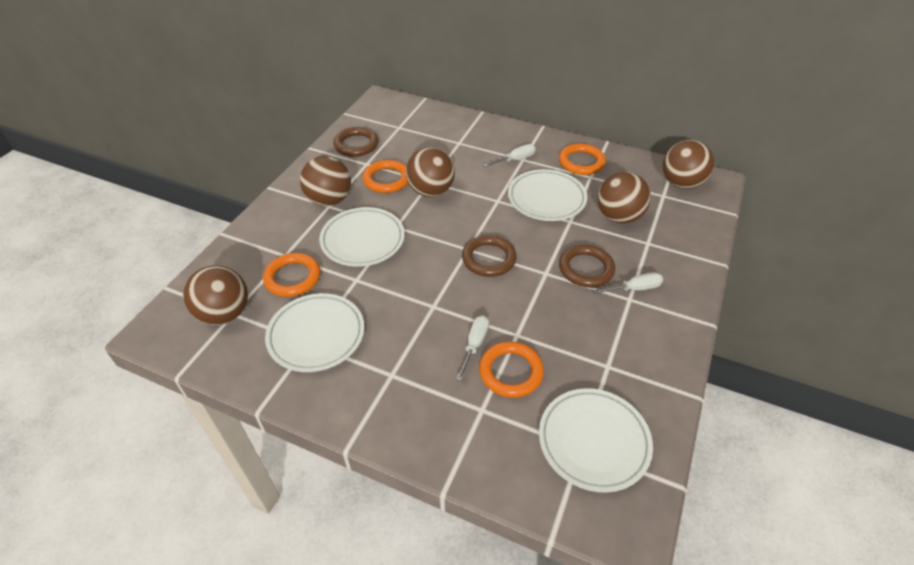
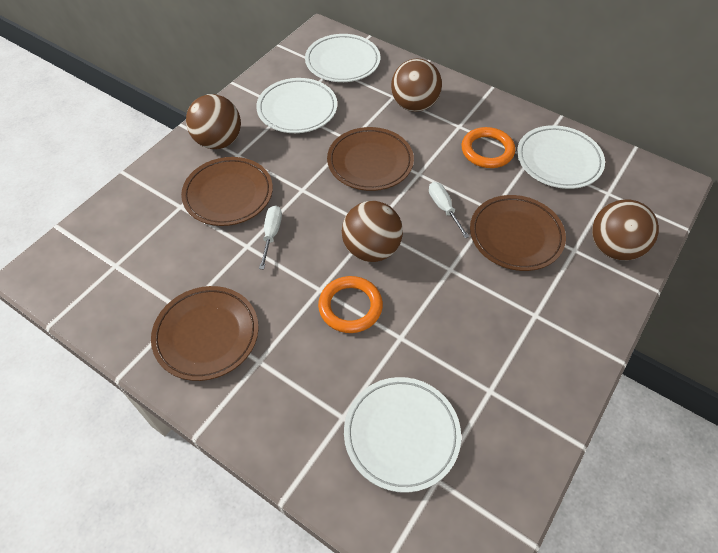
brown ball: [183,265,248,325] [300,156,351,206] [406,147,455,197] [598,172,651,224] [663,140,714,189] = 5 -> [186,94,241,149] [342,201,403,262] [391,58,442,112] [592,199,659,260] = 4
brown plate: none = 0 -> [151,286,259,381] [181,157,273,226] [327,127,414,191] [470,195,566,271] = 4
brown ring: [333,127,378,157] [462,235,517,277] [559,245,615,287] = 3 -> none = 0
orange ring: [263,253,320,297] [363,160,408,193] [479,341,544,398] [559,143,606,175] = 4 -> [318,276,383,333] [461,127,515,168] = 2
white screwdriver: [456,316,489,381] [483,144,536,167] [593,272,663,294] = 3 -> [259,205,282,269] [429,182,470,238] = 2

